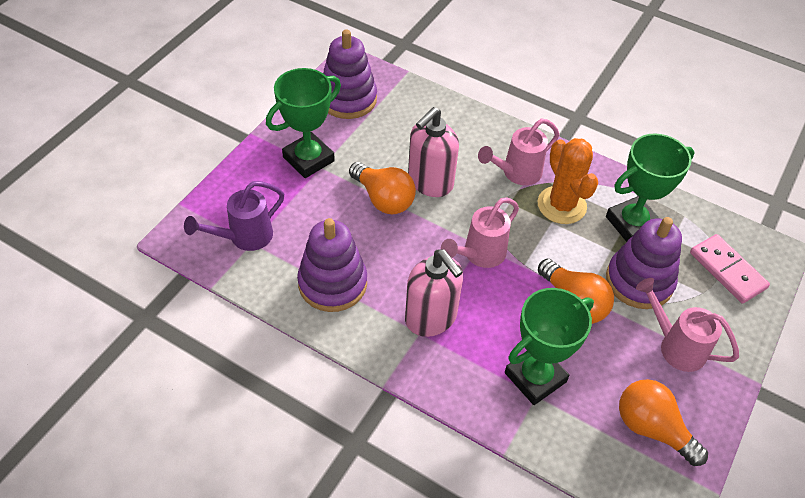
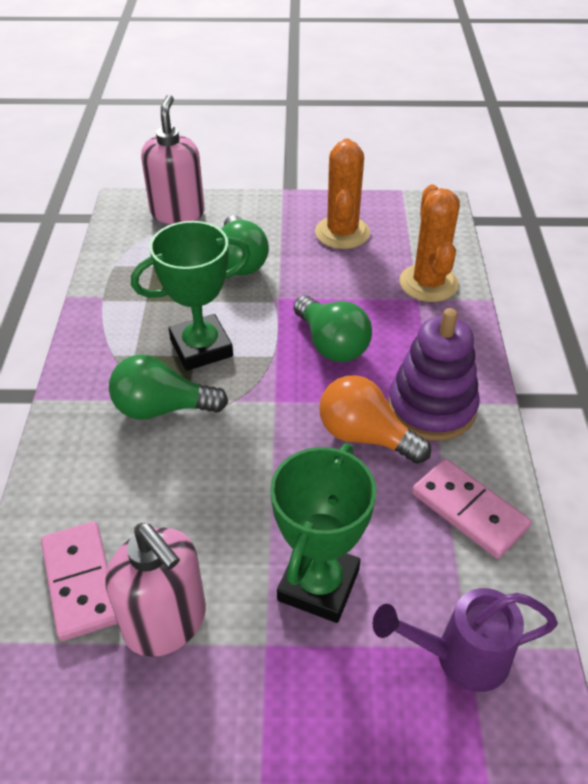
green light bulb: none = 0 -> [109,354,228,420] [221,215,269,275] [294,296,372,362] = 3
green trophy: [266,68,341,178] [505,288,594,405] [606,133,694,242] = 3 -> [131,221,251,371] [270,443,376,623] = 2
orange cactus: [538,138,598,224] = 1 -> [315,138,370,249] [399,185,460,302] = 2
orange light bulb: [349,162,416,214] [538,259,614,324] [619,379,708,466] = 3 -> [319,375,431,464] = 1
pink domino: [690,234,770,304] = 1 -> [41,521,118,641] [412,459,531,559] = 2
pink watering can: [441,198,519,268] [478,119,559,185] [636,278,739,372] = 3 -> none = 0
purple stacking toy: [297,218,367,312] [323,29,377,119] [606,217,682,309] = 3 -> [388,308,480,441] = 1

